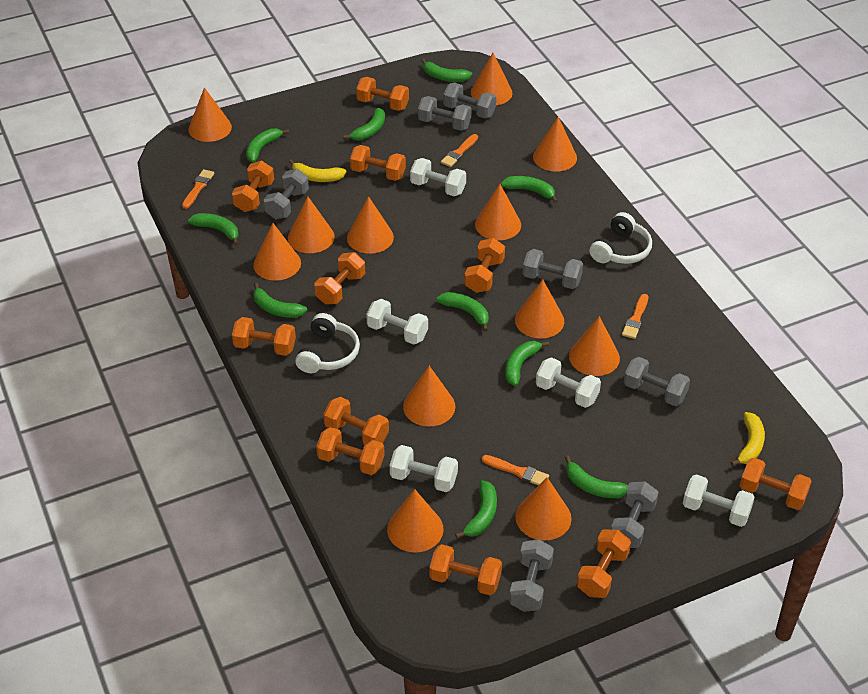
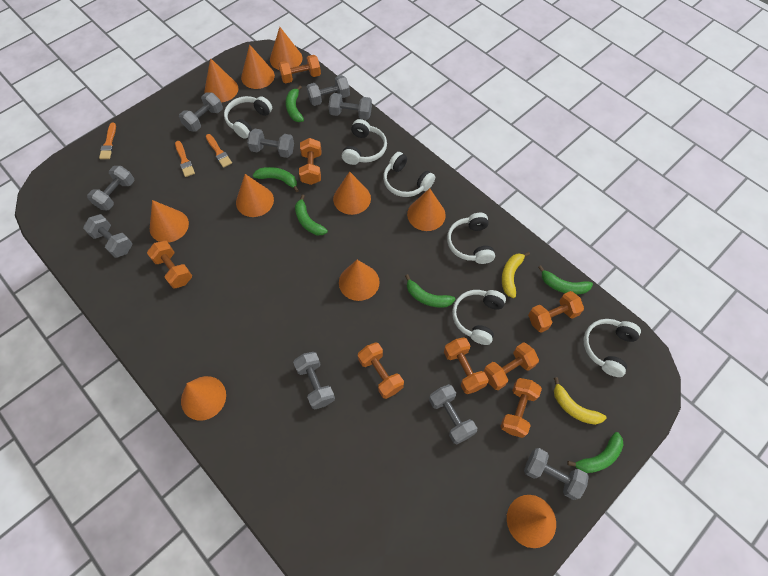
green banana: [188,213,239,245] [246,128,289,163] [253,283,307,318] [343,108,385,140] [421,58,472,82] [436,292,489,331] [455,480,497,538] [501,176,558,203] [505,341,549,386] [565,455,628,498] = 10 -> [253,167,299,192] [286,86,304,122] [295,195,328,235] [405,274,456,308] [538,265,593,294] [567,432,624,473] = 6
grey dumbbell: [264,169,309,219] [418,96,471,131] [443,83,496,118] [509,539,554,612] [523,249,583,289] [611,482,659,548] [624,357,690,406] = 7 -> [83,214,132,258] [87,166,134,210] [179,92,223,132] [247,129,294,158] [293,352,335,410] [306,75,350,106] [328,93,372,120] [429,384,477,445] [524,448,589,500] = 9
orange brush: [182,169,214,209] [441,134,478,167] [482,455,549,486] [622,294,648,339] = 4 -> [99,123,116,159] [175,141,195,177] [206,134,232,168] = 3
orange cone: [188,87,232,142] [253,223,301,281] [288,196,335,253] [347,196,394,254] [387,489,444,552] [403,366,455,427] [471,53,513,105] [475,184,521,240] [515,279,564,338] [515,477,572,540] [533,117,577,172] [569,316,620,376] = 12 -> [150,200,189,243] [181,376,226,421] [204,58,239,103] [236,174,274,217] [241,44,275,89] [270,27,303,70] [333,172,371,215] [339,260,380,301] [407,188,446,231] [507,495,556,548] = 10
orange dumbbell: [232,161,274,212] [232,317,296,356] [314,252,365,304] [316,427,385,475] [323,397,389,445] [350,145,406,181] [356,77,409,111] [430,544,502,595] [464,238,505,293] [577,529,631,598] [740,458,812,510] = 11 -> [147,241,192,288] [278,55,321,84] [299,138,321,185] [358,342,404,399] [444,337,489,394] [483,342,539,390] [500,378,542,438] [528,291,584,333] = 8
white dumbbell: [366,299,428,345] [390,445,458,492] [410,158,466,196] [536,358,601,408] [683,474,755,527] = 5 -> none = 0
white headphones: [295,313,360,373] [590,212,652,264] = 2 -> [224,96,272,138] [342,119,387,165] [383,152,435,197] [447,213,495,264] [452,290,506,345] [584,319,641,377] = 6

